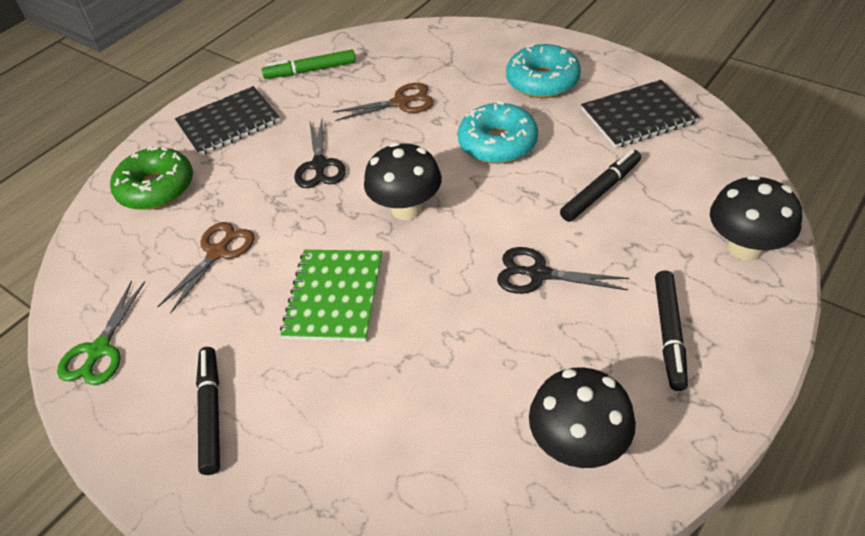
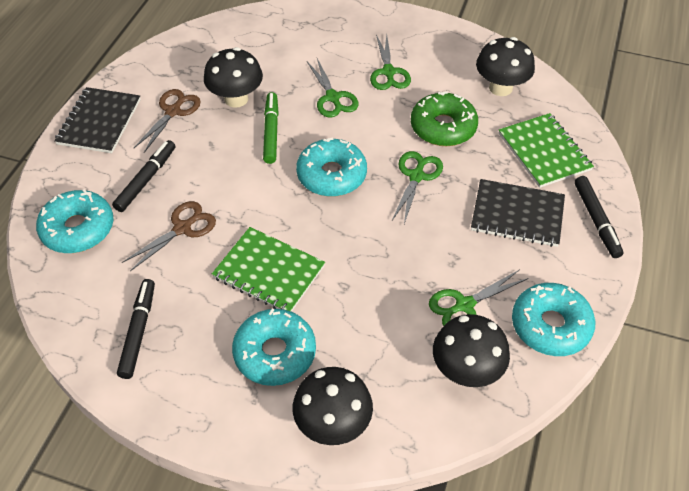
black mushroom: [364,142,442,220] [529,367,636,468] [710,175,802,260] = 3 -> [204,47,263,108] [293,367,373,445] [433,314,510,387] [476,37,535,96] = 4
black scissors: [294,119,346,188] [497,247,629,294] = 2 -> none = 0
green notebook: [280,250,382,342] = 1 -> [212,227,325,312] [499,113,594,188] = 2
green scissors: [57,280,146,385] = 1 -> [307,59,359,117] [370,34,411,90] [392,151,443,224] [429,270,528,326] = 4
turquoise donut: [458,101,538,164] [506,44,581,98] = 2 -> [36,189,114,253] [232,309,316,386] [296,138,367,197] [512,283,595,356] = 4

